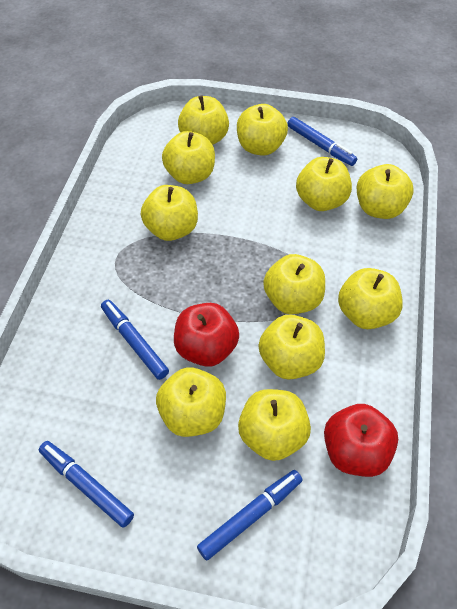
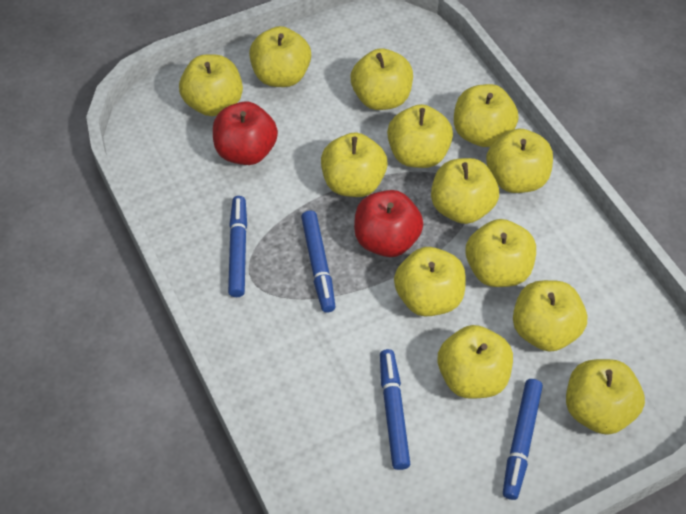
yellow apple: [141,185,198,241] [156,367,226,437] [162,131,215,184] [178,95,229,145] [237,104,288,156] [238,389,311,461] [259,314,325,380] [263,254,325,314] [296,157,352,211] [338,268,403,329] [357,164,414,219] = 11 -> [179,54,243,116] [249,26,311,87] [321,132,388,197] [351,48,413,110] [387,104,453,168] [394,247,466,316] [431,158,499,224] [438,325,513,399] [454,84,518,147] [466,219,536,287] [486,129,553,193] [513,280,587,352] [566,359,645,435] = 13

